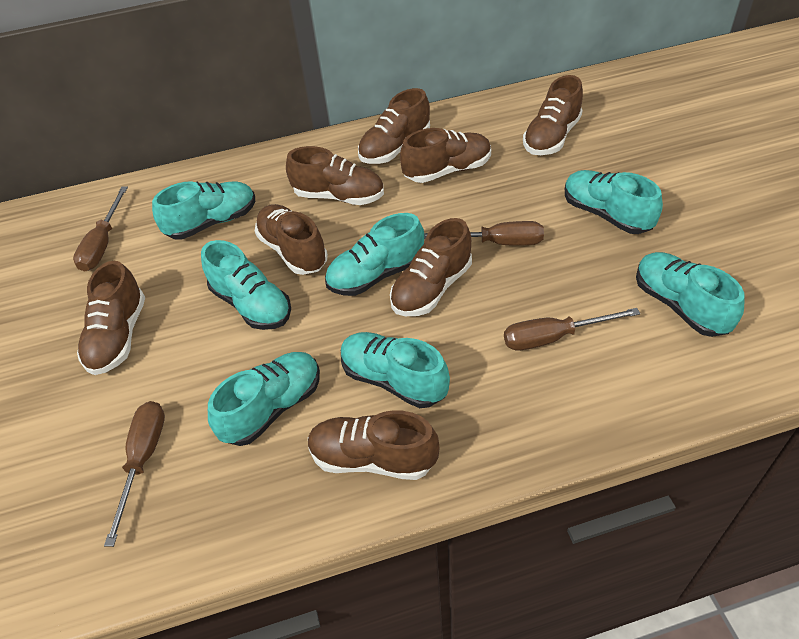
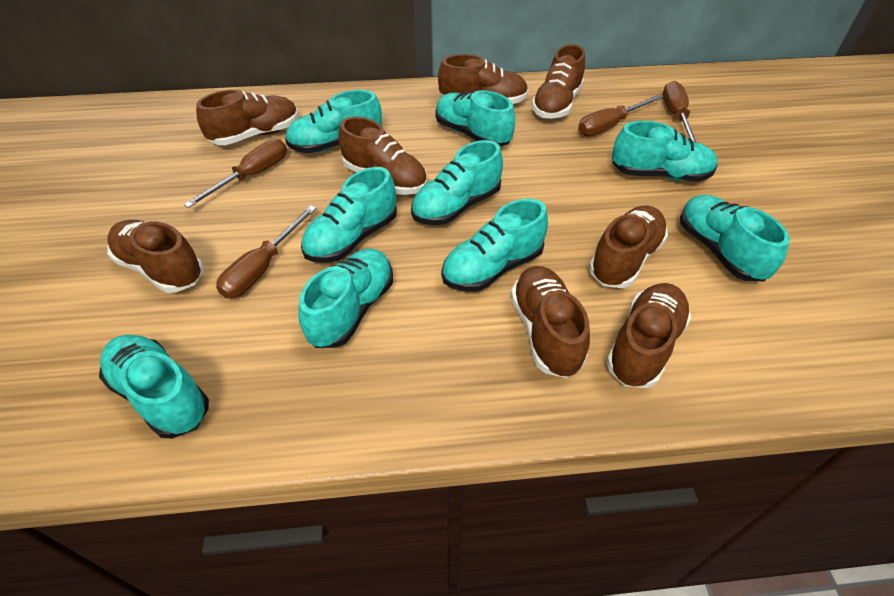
turquoise shoe: [152,181,255,240] [201,240,291,330] [208,352,320,446] [325,213,424,296] [341,332,450,408] [565,170,663,234] [636,252,744,337] = 7 -> [99,335,209,438] [285,90,382,153] [298,249,393,348] [301,167,397,263] [411,140,503,225] [435,90,515,146] [442,199,548,292] [612,121,718,182] [680,195,790,281] = 9

